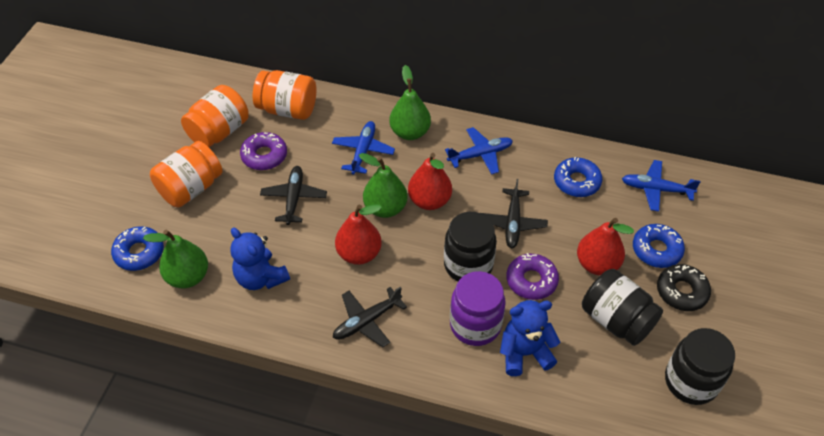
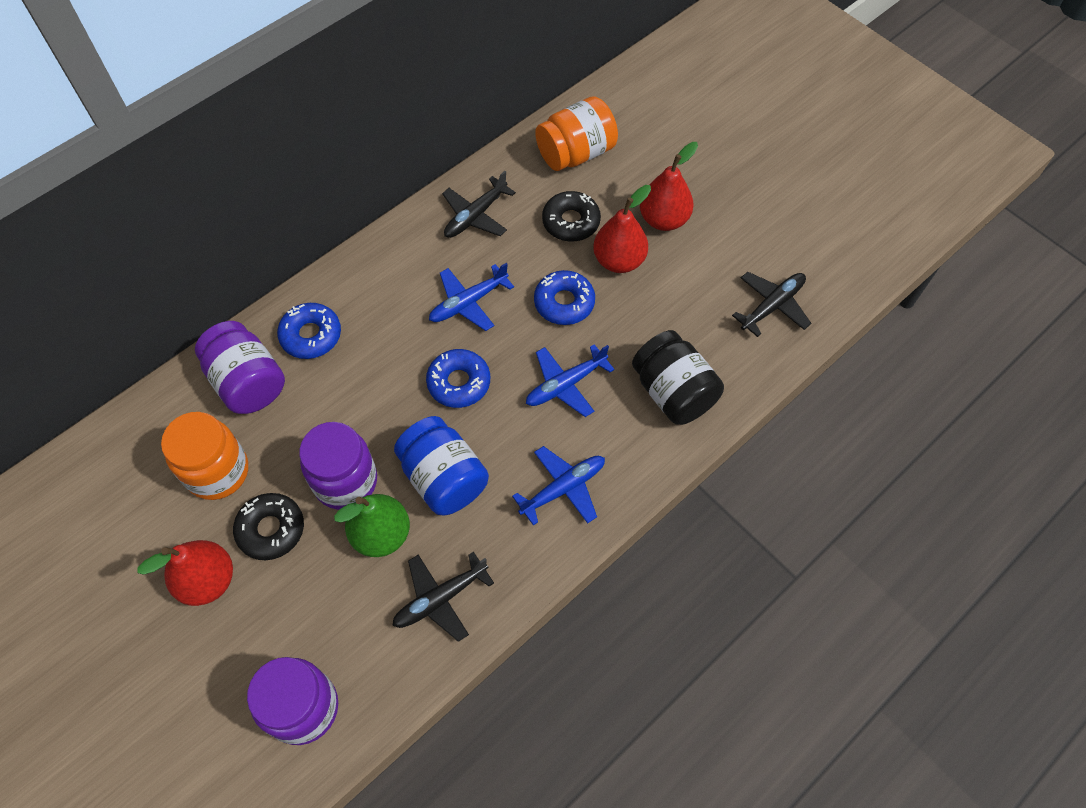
black donut: [657,264,711,311] = 1 -> [233,493,304,560] [542,191,601,242] = 2
black jar: [444,212,497,281] [582,269,663,346] [665,328,735,405] = 3 -> [632,330,724,425] = 1
blue jar: none = 0 -> [394,416,489,515] = 1
blue teddy bear: [230,228,290,290] [500,300,560,376] = 2 -> none = 0
green pear: [143,230,208,288] [359,153,408,218] [390,65,431,140] = 3 -> [334,494,410,557] = 1
orange jar: [150,141,222,208] [181,85,249,147] [253,70,316,120] = 3 -> [161,412,248,500] [535,96,618,171] = 2
purple donut: [240,132,287,170] [506,253,559,300] = 2 -> none = 0
purple jar: [450,271,506,346] = 1 -> [195,321,285,414] [247,657,338,745] [299,422,377,510] = 3

